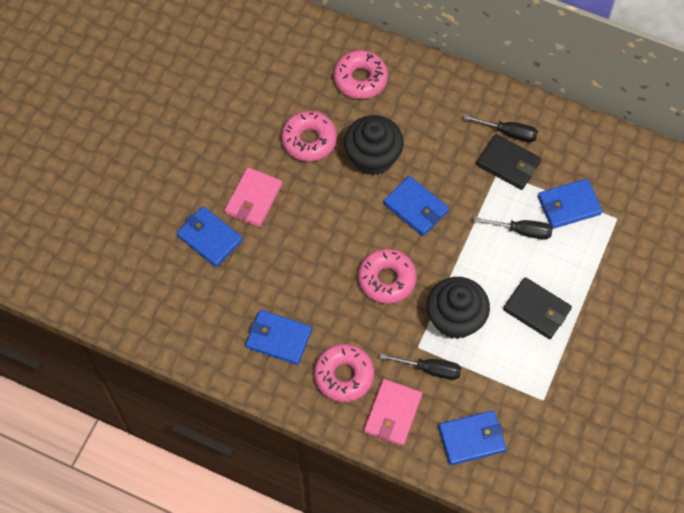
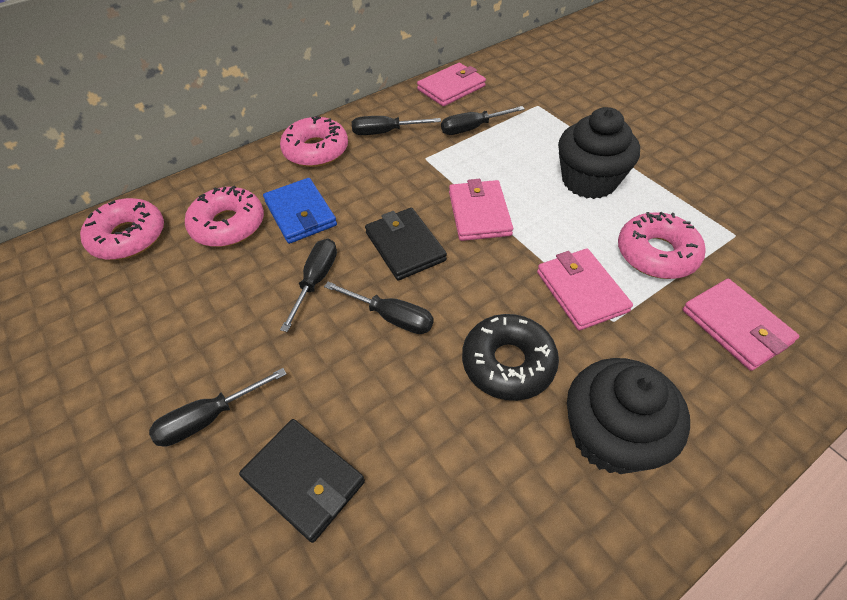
black donut: none = 0 -> [462,314,559,401] = 1
black screwdriver: [380,354,461,380] [463,115,538,142] [474,217,553,240] = 3 -> [149,368,286,447] [280,239,337,332] [324,282,434,334] [352,116,441,135] [441,106,525,135] = 5
blue wallet: [177,206,243,267] [245,310,312,365] [384,176,449,236] [438,410,506,465] [538,179,602,229] = 5 -> [263,178,337,244] = 1
pink wallet: [224,167,282,227] [364,379,422,446] = 2 -> [417,63,486,106] [449,179,513,241] [537,249,633,331] [682,279,799,371] = 4

